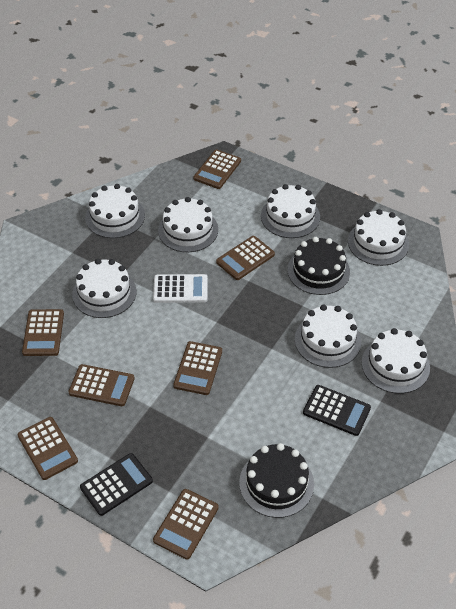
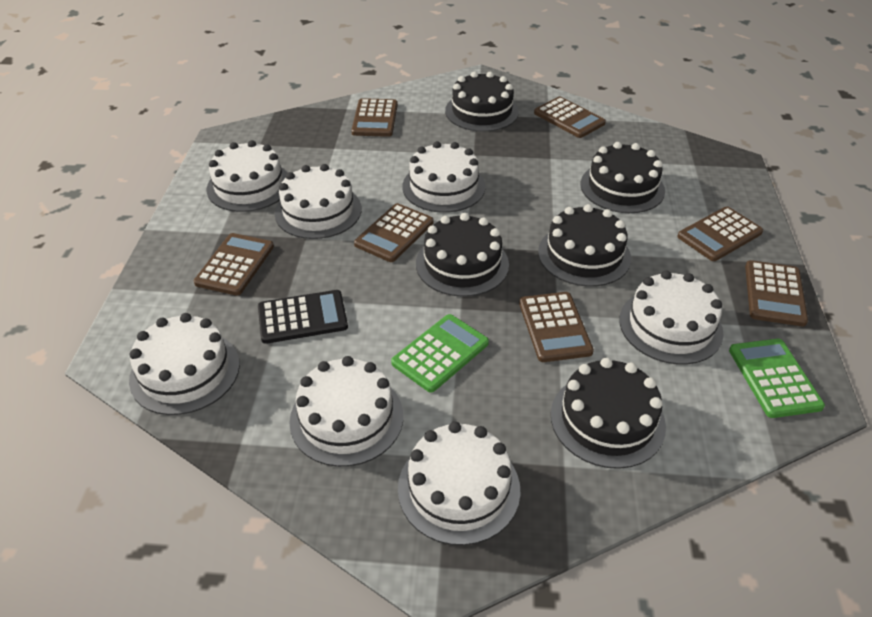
black cake: [239,443,314,518] [288,237,350,295] = 2 -> [416,213,509,297] [445,72,519,132] [538,204,631,287] [551,358,666,469] [580,142,665,213] = 5
black calculator: [80,453,153,516] [303,385,371,436] = 2 -> [258,290,348,344] = 1
green calculator: none = 0 -> [391,314,489,392] [729,339,825,418] = 2
white calculator: [153,274,208,303] = 1 -> none = 0

